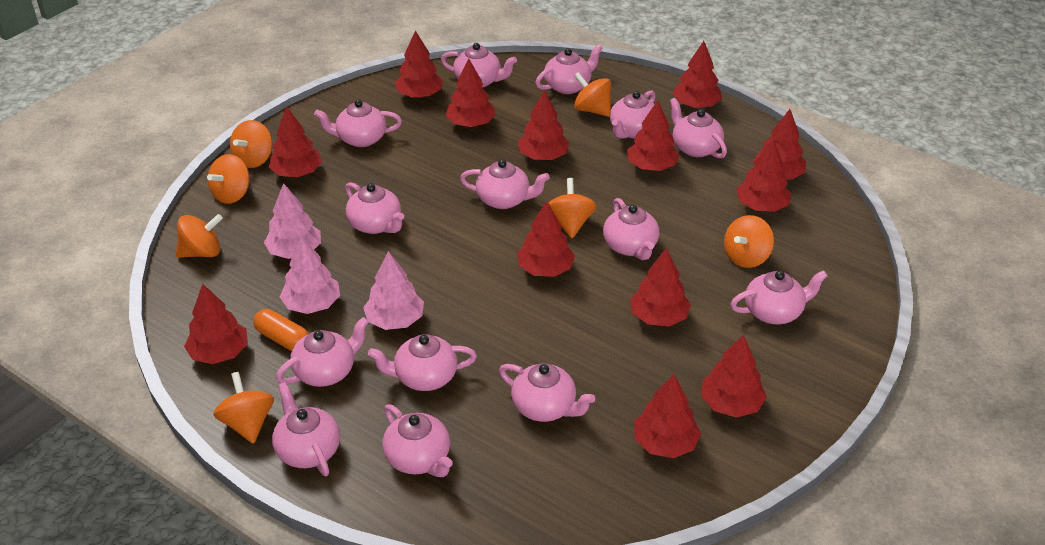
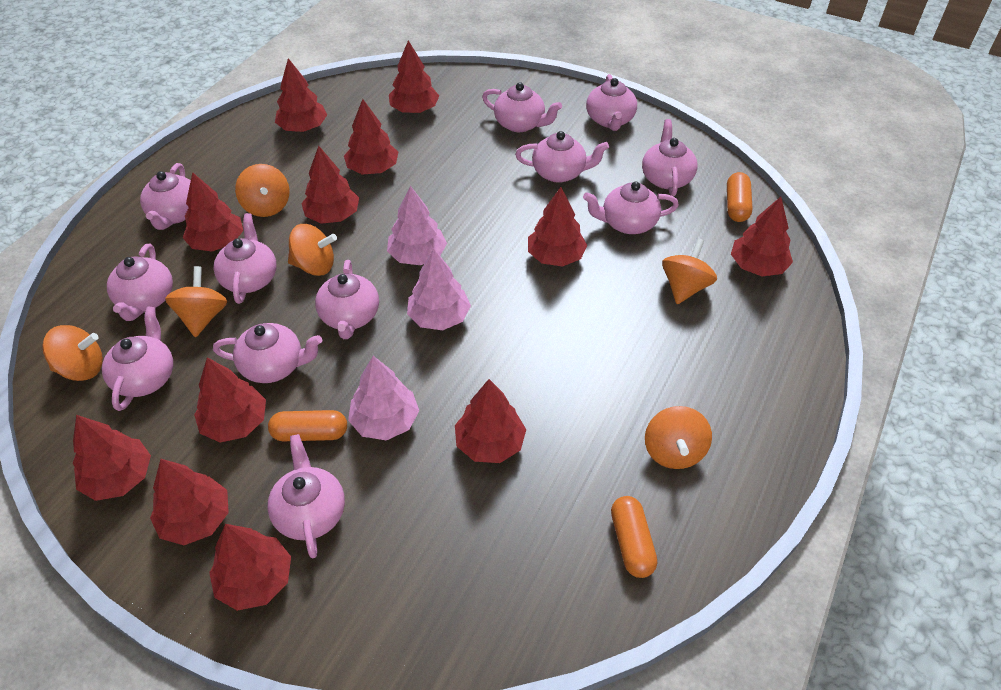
orange capsule: [254,309,309,351] = 1 -> [268,410,347,441] [611,496,657,578] [727,172,753,222] = 3
orange spinning top: [176,214,223,258] [207,154,249,204] [213,372,274,444] [230,120,272,168] [548,178,596,238] [574,72,611,117] [724,215,774,268] = 7 -> [42,325,103,381] [165,266,227,337] [235,164,290,217] [288,224,337,276] [645,406,712,469] [662,238,717,304] = 6
pink teapot: [272,382,340,476] [276,317,369,387] [314,99,402,147] [345,182,404,234] [368,334,477,391] [382,405,453,477] [441,43,517,88] [460,159,550,209] [499,363,595,422] [535,44,603,94] [603,198,659,260] [610,90,655,139] [670,98,727,158] [730,270,828,324] = 14 -> [102,306,173,411] [107,244,173,321] [140,163,191,230] [213,213,277,304] [213,323,322,383] [267,434,345,558] [315,260,379,339] [482,82,562,132] [515,131,609,183] [583,181,679,234] [586,74,637,131] [642,119,697,196] = 12
red tree: [184,284,248,364] [269,106,322,178] [395,30,443,98] [445,59,496,127] [517,201,575,277] [518,90,570,160] [627,100,679,171] [630,248,691,326] [634,374,701,458] [673,41,722,108] [701,335,767,418] [736,139,791,212] [753,109,806,179] = 13 -> [72,415,151,501] [150,459,229,545] [183,172,243,252] [194,358,266,443] [209,524,291,611] [275,58,327,132] [301,146,359,224] [344,99,398,175] [389,40,439,113] [455,379,526,463] [528,187,587,267] [731,197,793,276] = 12

